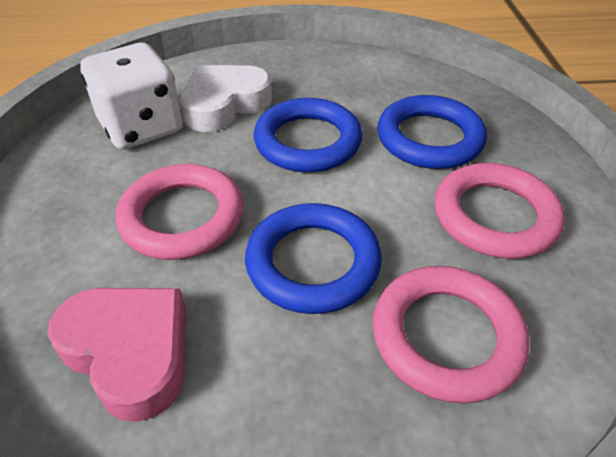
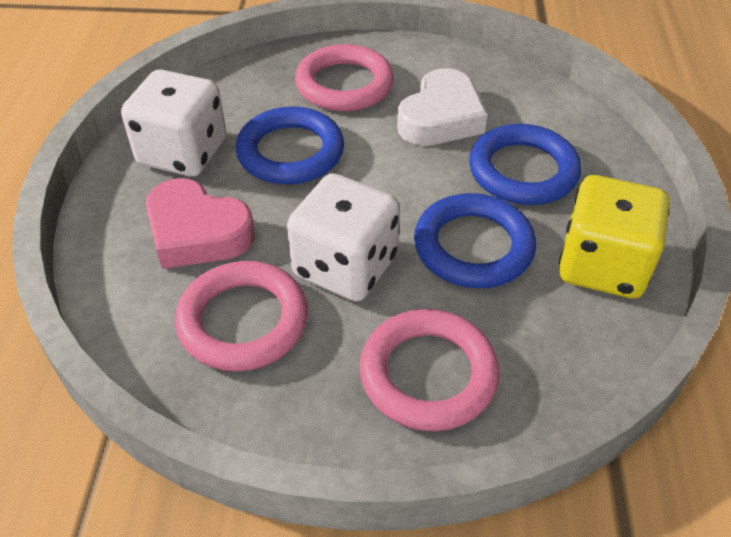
white dice: [80,43,183,150] = 1 -> [121,69,226,177] [287,173,400,302] = 2
yellow dice: none = 0 -> [559,175,669,298] = 1

